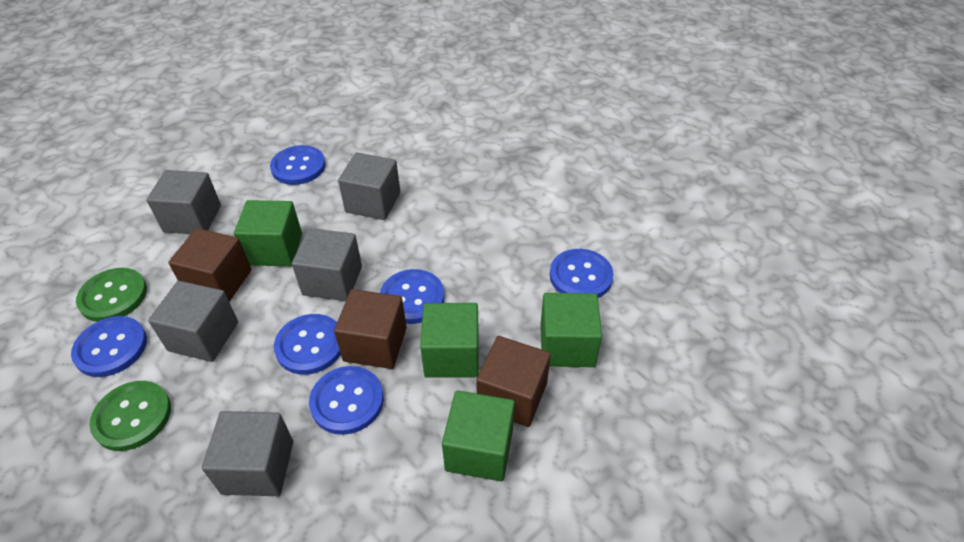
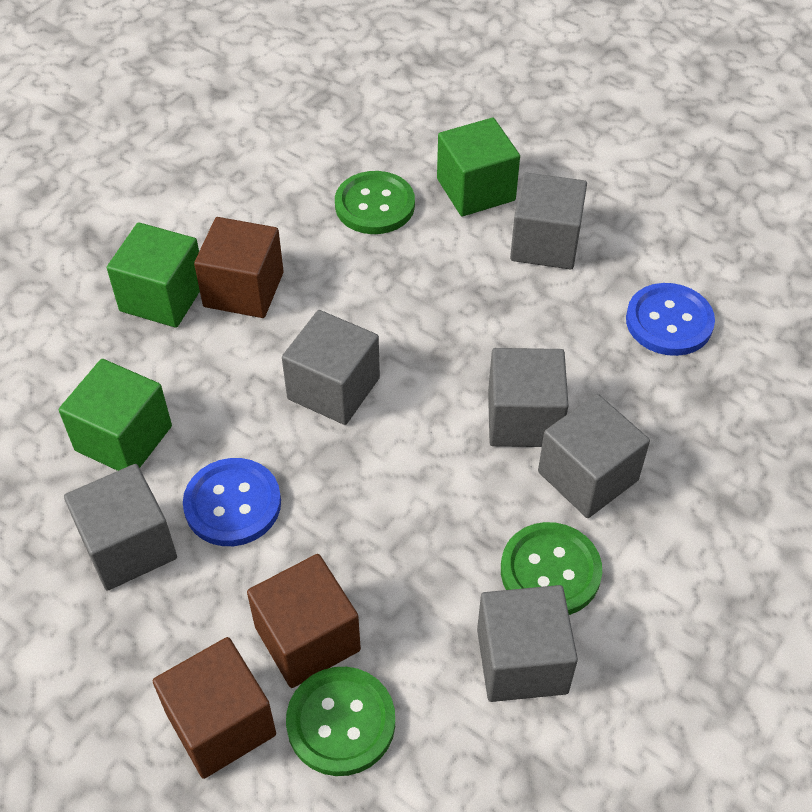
blue button: [71,316,147,377] [270,145,326,185] [274,314,341,375] [309,366,384,435] [380,269,445,324] [550,249,614,298] = 6 -> [183,458,281,546] [626,283,715,356] = 2
green button: [76,268,147,322] [90,381,171,451] = 2 -> [286,667,395,776] [335,171,415,234] [501,522,602,615] = 3
green cube: [234,200,302,266] [420,303,479,378] [442,390,515,482] [540,293,602,367] = 4 -> [59,359,172,471] [107,222,200,328] [437,118,520,216] = 3
grey cube: [146,170,221,234] [148,281,238,362] [202,411,293,496] [292,228,362,301] [338,153,400,220] = 5 -> [64,464,177,591] [282,310,380,425] [477,585,578,702] [488,348,569,447] [510,173,587,269] [538,394,650,518] = 6

